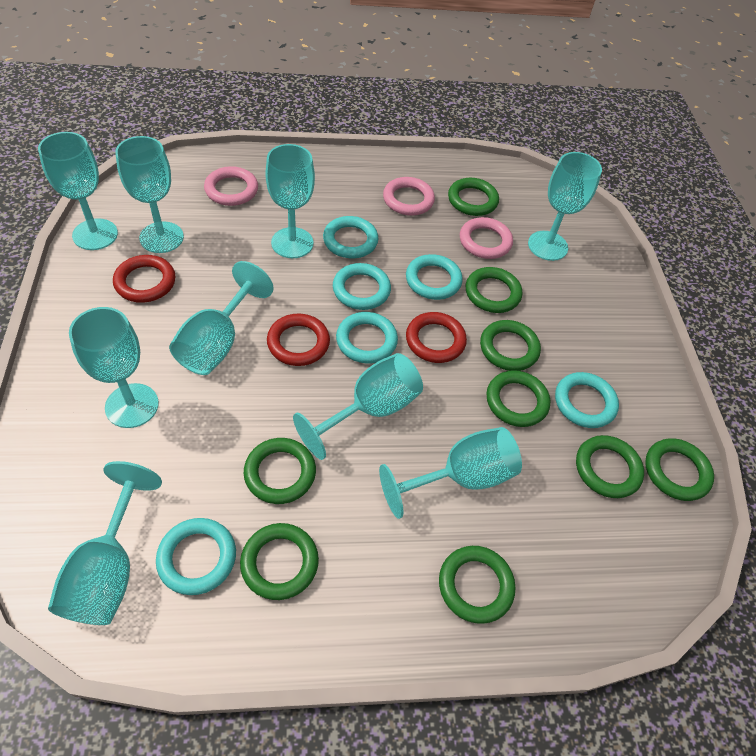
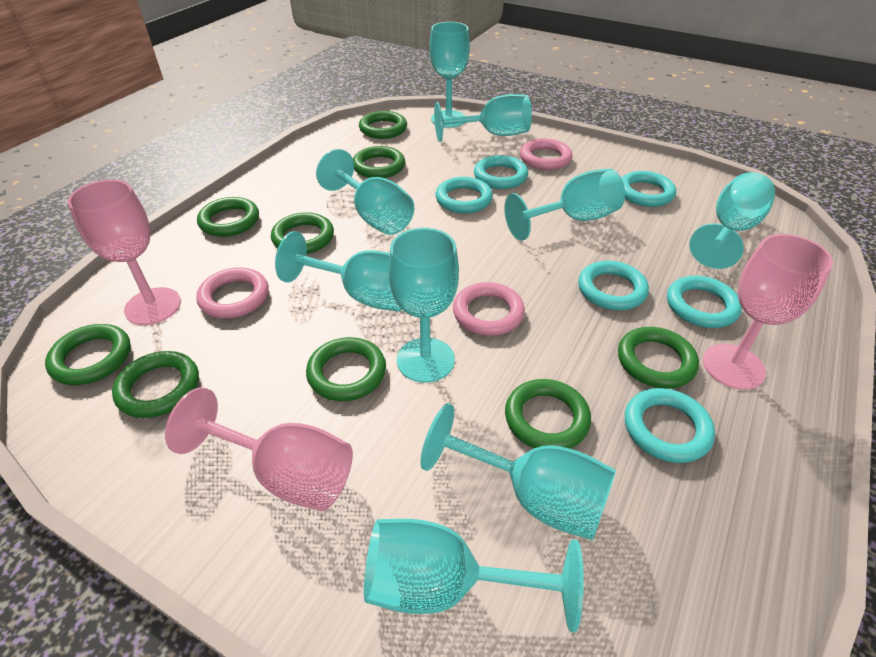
pink goblet: none = 0 -> [68,180,181,325] [165,387,353,511] [703,234,833,390] = 3
red ring: [113,255,175,303] [267,314,330,366] [406,312,467,363] = 3 -> none = 0

